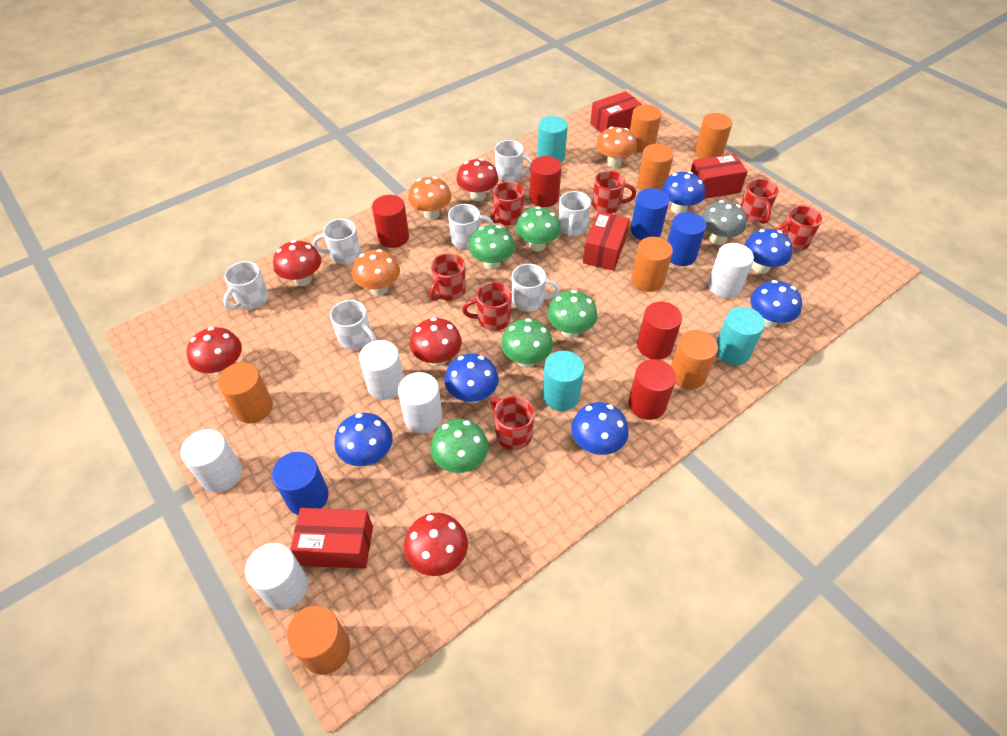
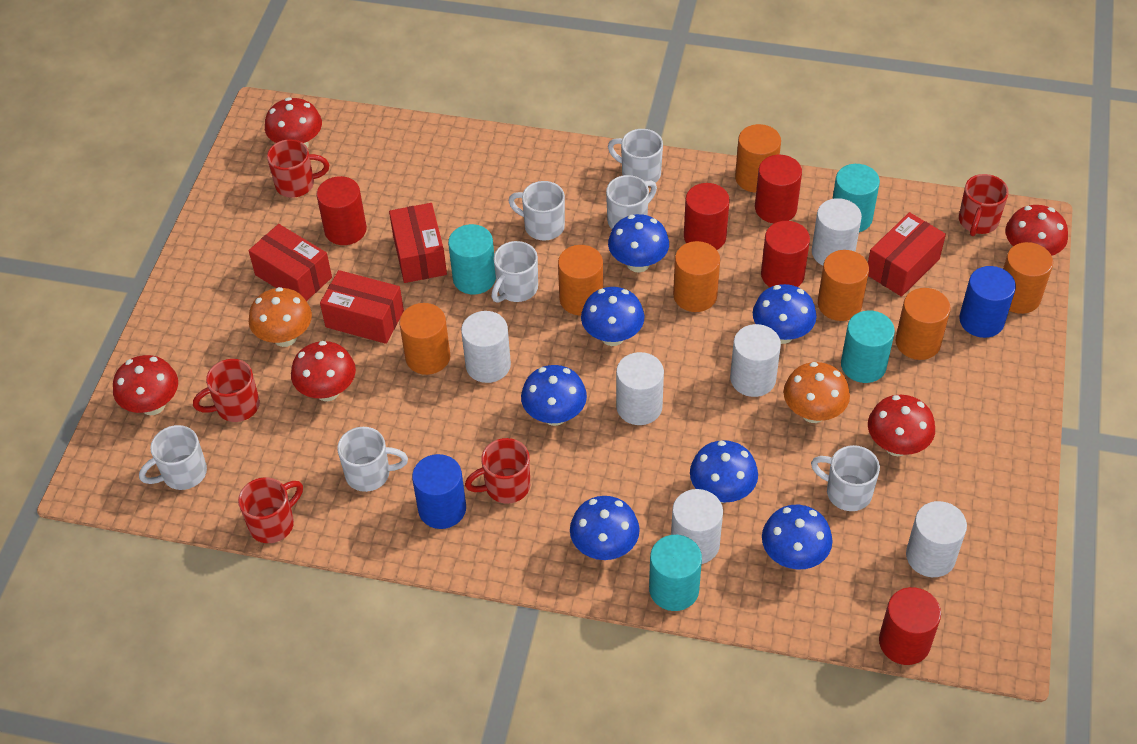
blue cylinder: [272,452,329,515] [631,188,669,240] [668,212,706,266] = 3 -> [412,454,466,529] [959,266,1016,338] = 2
blue mushroom: [334,413,393,466] [445,354,499,403] [571,402,629,455] [662,171,705,214] [744,229,793,274] [750,280,802,328] = 6 -> [521,365,587,426] [570,496,640,560] [581,287,645,346] [608,214,669,273] [690,440,758,503] [753,284,817,344] [762,505,832,569] = 7
green mushroom: [430,419,489,473] [469,225,515,270] [501,318,553,367] [516,206,561,252] [547,290,598,338] = 5 -> none = 0
grey mushroom: [701,200,747,245] = 1 -> none = 0
orange mushroom: [352,249,400,296] [408,176,452,220] [596,127,637,168] = 3 -> [249,287,312,347] [784,362,850,423] = 2
red cylinder: [372,195,409,248] [530,156,562,207] [628,359,676,420] [637,302,682,360] = 4 -> [317,176,367,245] [684,183,730,250] [755,155,802,223] [761,221,810,287] [879,587,941,665] = 5
red mug: [429,253,466,301] [462,282,512,331] [490,181,524,225] [490,396,535,450] [592,170,636,214] [740,179,779,224] [775,206,822,251] = 7 -> [193,359,260,422] [238,477,303,543] [267,139,329,198] [465,438,530,504] [959,174,1009,236] = 5
turquoise cylinder: [537,116,568,163] [542,351,584,411] [716,307,765,365] = 3 -> [448,224,496,294] [649,535,702,611] [832,164,880,232] [841,310,895,383] = 4
white cylinder: [180,429,242,492] [245,543,308,610] [359,340,404,400] [398,372,442,433] [708,243,754,298] = 5 -> [461,311,511,383] [616,352,664,425] [671,489,723,564] [730,324,781,397] [812,198,862,266] [906,501,967,577] = 6

